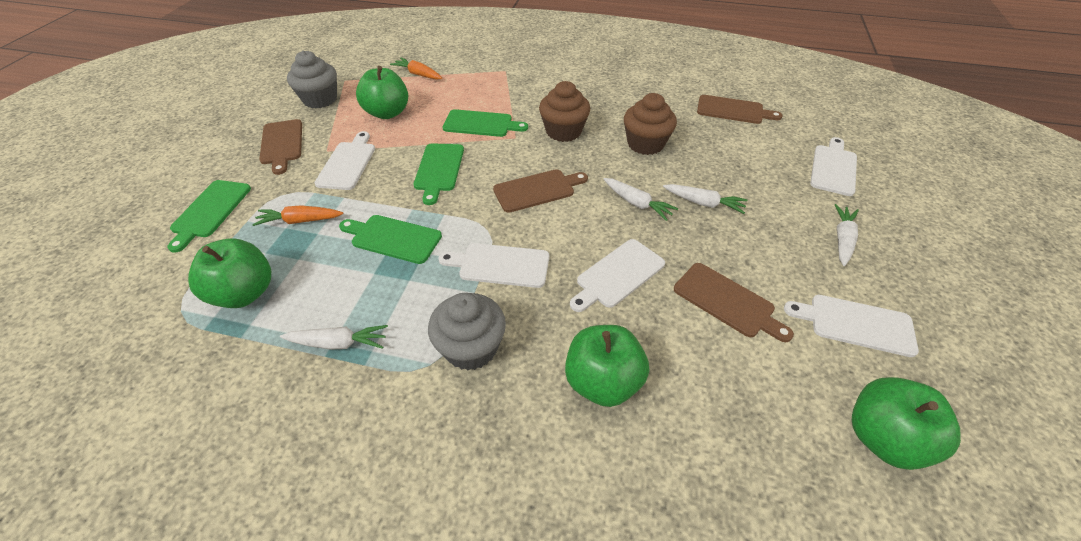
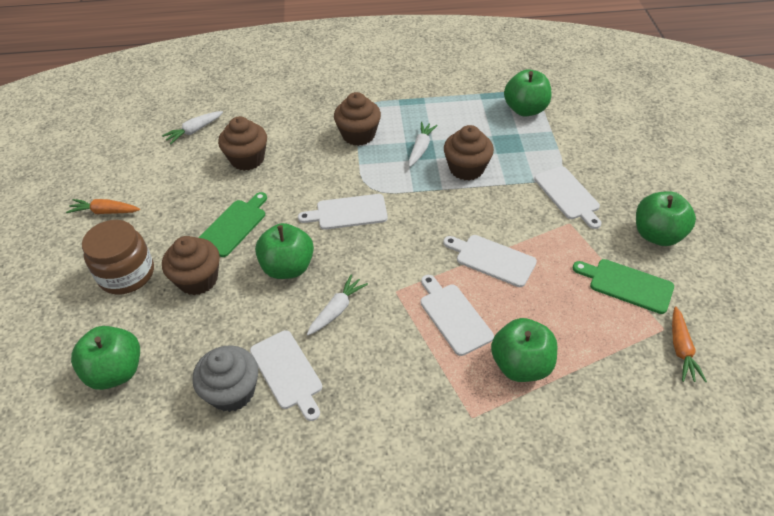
brown cupcake: [539,81,590,142] [624,93,677,155] = 2 -> [162,236,220,295] [218,116,267,171] [334,92,381,146] [444,125,494,181] = 4
brown cutting board: [259,119,302,175] [493,169,588,213] [674,263,794,342] [697,95,783,124] = 4 -> none = 0
brown jar: none = 0 -> [82,220,154,294] = 1
green apple: [188,238,271,308] [356,66,408,119] [565,325,649,407] [852,377,961,470] = 4 -> [71,326,140,390] [255,223,314,279] [491,318,557,382] [504,69,551,116] [636,191,696,246] = 5
green cutting board: [167,180,251,252] [339,215,442,264] [414,143,464,205] [443,109,528,137] = 4 -> [199,192,267,257] [573,259,674,314] = 2
grey cupcake: [287,51,337,108] [428,293,506,370] = 2 -> [192,345,258,412] = 1
white carrot: [280,325,388,350] [604,178,678,221] [663,184,747,214] [835,204,859,266] = 4 -> [162,111,223,144] [307,275,368,335] [409,122,438,167] = 3

